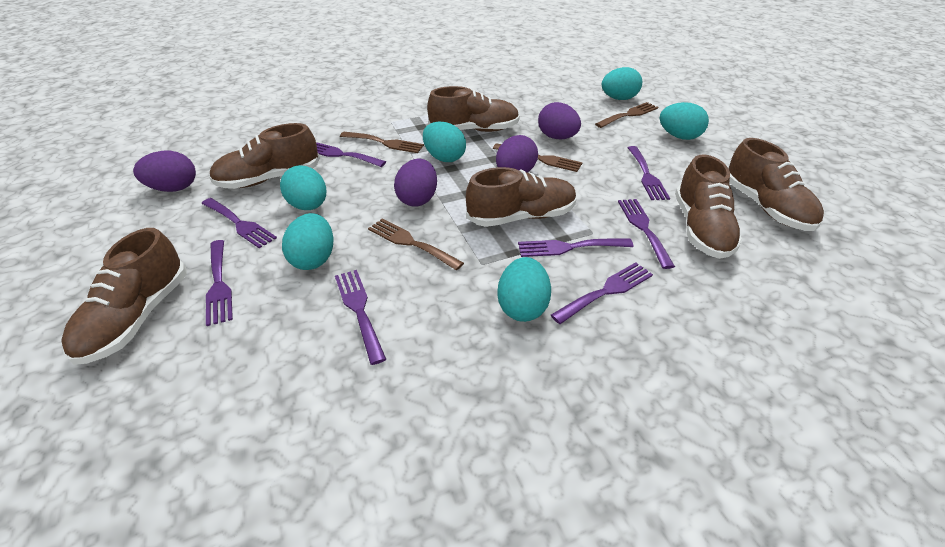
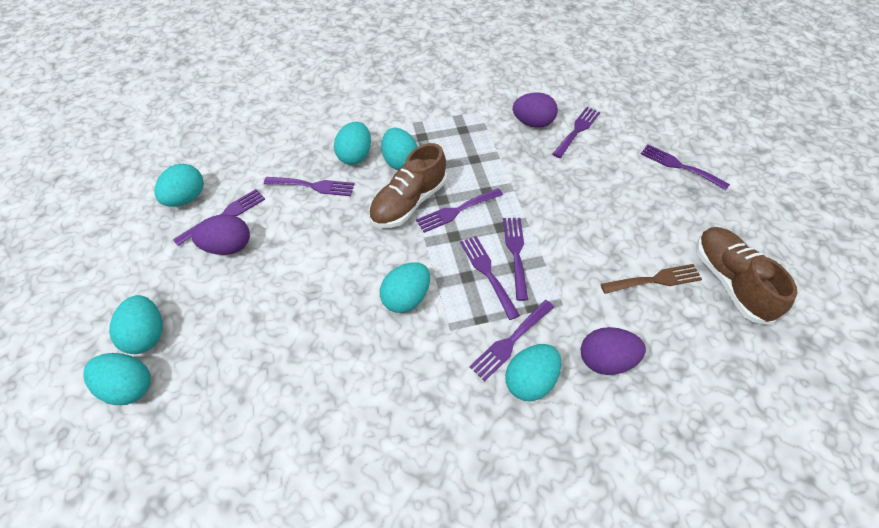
brown fork: [340,132,424,153] [368,219,464,270] [493,143,583,172] [595,102,658,128] = 4 -> [601,264,702,294] = 1
brown shoe: [61,228,186,365] [209,123,320,189] [427,86,520,132] [466,167,577,227] [675,154,743,259] [729,138,824,231] = 6 -> [369,143,447,228] [696,227,798,325] = 2
purple egg: [133,151,196,192] [394,159,437,207] [496,135,538,173] [538,102,581,140] = 4 -> [191,214,250,255] [513,92,558,128] [581,327,646,375] = 3
turquoise egg: [280,165,326,210] [282,213,333,270] [423,121,466,162] [497,257,551,322] [602,67,642,100] [660,102,709,140] = 6 -> [84,353,151,405] [109,295,163,354] [155,164,204,207] [334,122,371,165] [380,262,430,313] [381,128,418,170] [505,344,561,401] = 7

